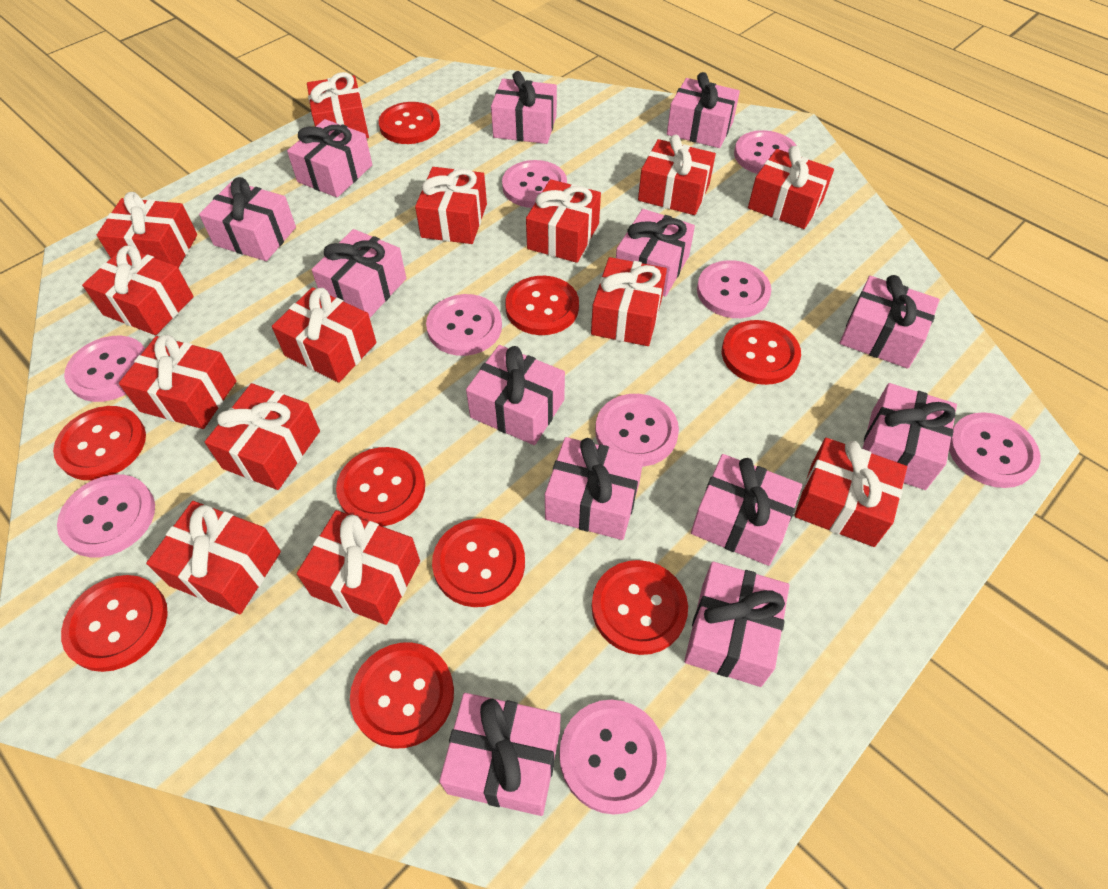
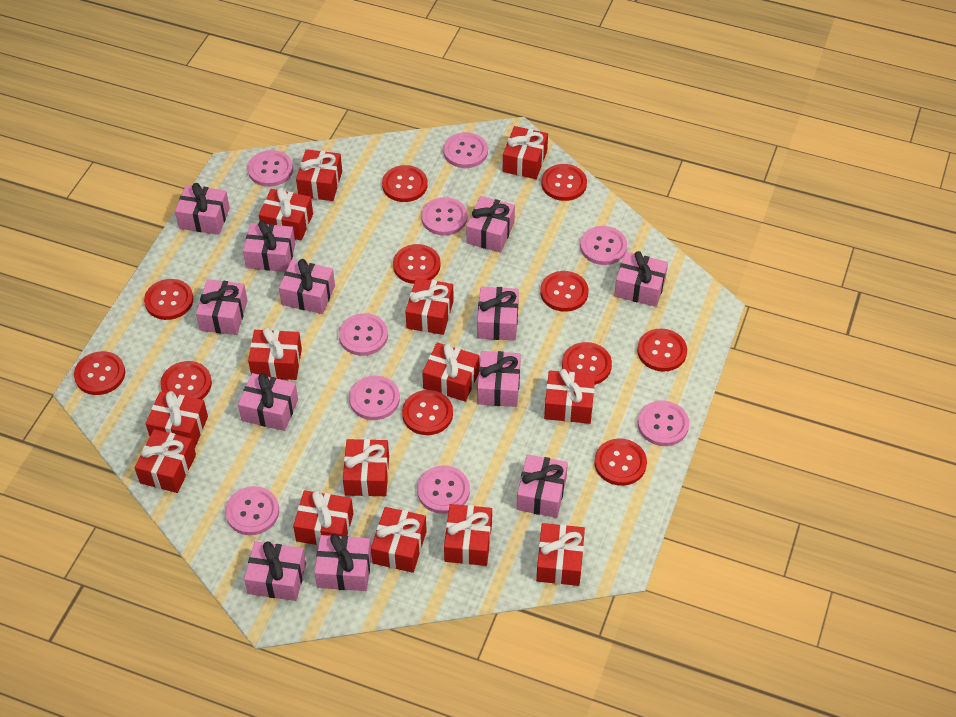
pink gift: [199,177,296,261] [287,119,372,198] [311,229,406,318] [439,693,561,816] [466,345,565,445] [491,71,557,144] [545,437,644,540] [616,209,695,297] [667,72,740,148] [684,562,789,687] [691,454,802,566] [840,275,940,369] [862,383,957,490] = 13 -> [175,183,230,235] [196,279,248,335] [238,373,298,431] [243,220,295,272] [244,541,306,601] [279,259,335,314] [314,534,372,591] [466,196,515,252] [477,287,519,341] [477,351,521,407] [516,454,568,518] [614,251,668,307] = 12
red button: [53,406,146,480] [61,575,168,672] [336,447,425,526] [350,642,454,749] [379,102,440,144] [432,518,525,607] [505,276,579,335] [592,560,688,655] [722,320,801,385] = 9 -> [74,351,125,395] [144,279,193,320] [160,361,212,400] [382,165,428,202] [393,244,441,284] [402,390,453,435] [540,271,588,312] [542,164,587,201] [562,342,612,385] [595,438,647,486] [637,329,687,372] = 11

